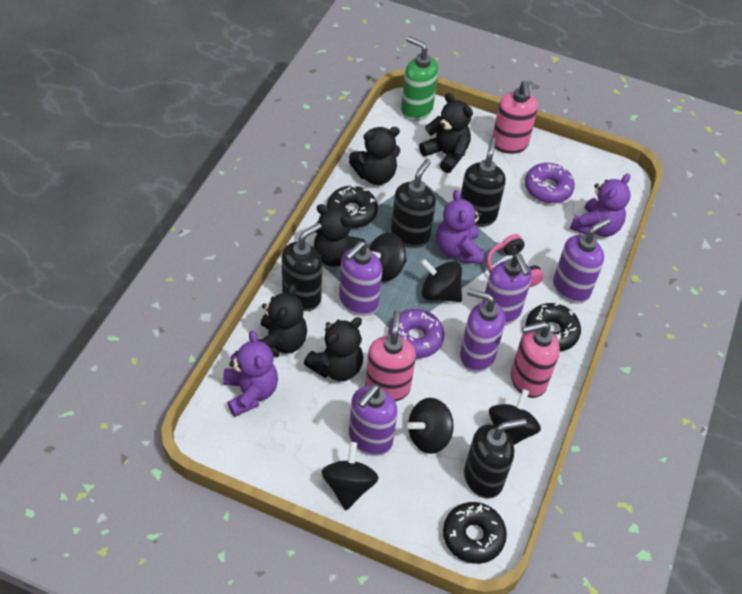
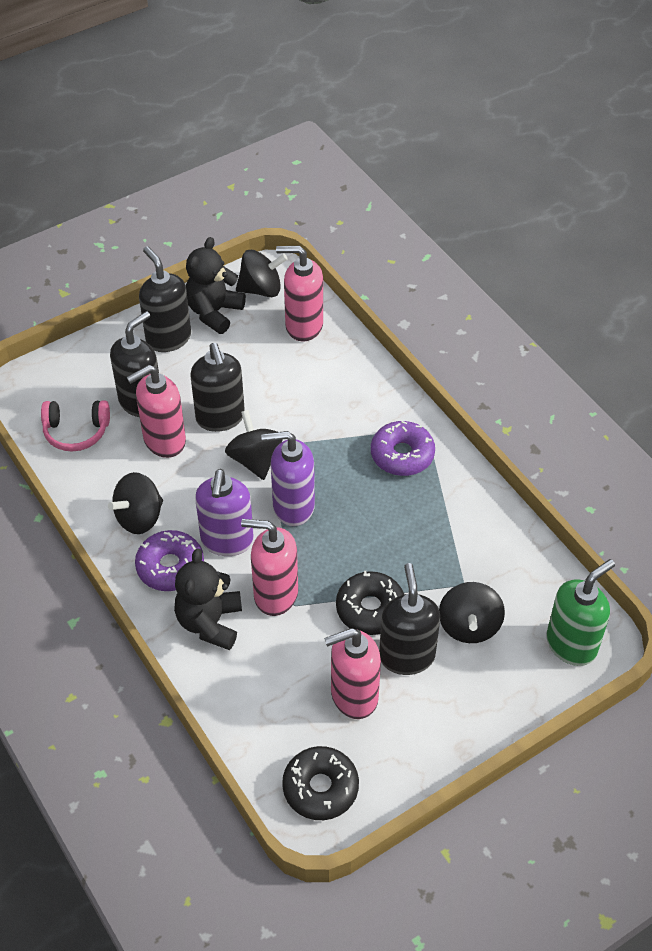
black donut: [327,185,378,228] [443,502,507,564] [526,303,581,351] = 3 -> [282,746,359,820] [336,571,405,635] = 2
black spinning top: [321,442,379,510] [369,233,407,282] [407,398,454,454] [420,259,462,302] [489,389,541,445] = 5 -> [108,472,163,534] [225,410,282,480] [236,250,288,297] [439,582,505,643] = 4
black teddy bear: [258,284,307,357] [304,317,363,381] [314,204,367,267] [349,127,400,185] [419,93,473,173] = 5 -> [174,548,242,650] [186,237,246,334] = 2
pink soap dispenser: [365,310,416,402] [492,81,538,154] [511,321,560,398] = 3 -> [127,365,186,458] [241,519,298,616] [276,246,323,341] [324,628,381,719] = 4
purple soap dispenser: [339,241,382,316] [349,384,398,456] [460,289,506,372] [483,253,532,325] [553,218,610,304] = 5 -> [195,469,254,556] [261,431,315,526] = 2
purple teddy bear: [223,330,278,417] [436,190,484,264] [570,174,631,237] = 3 -> none = 0

